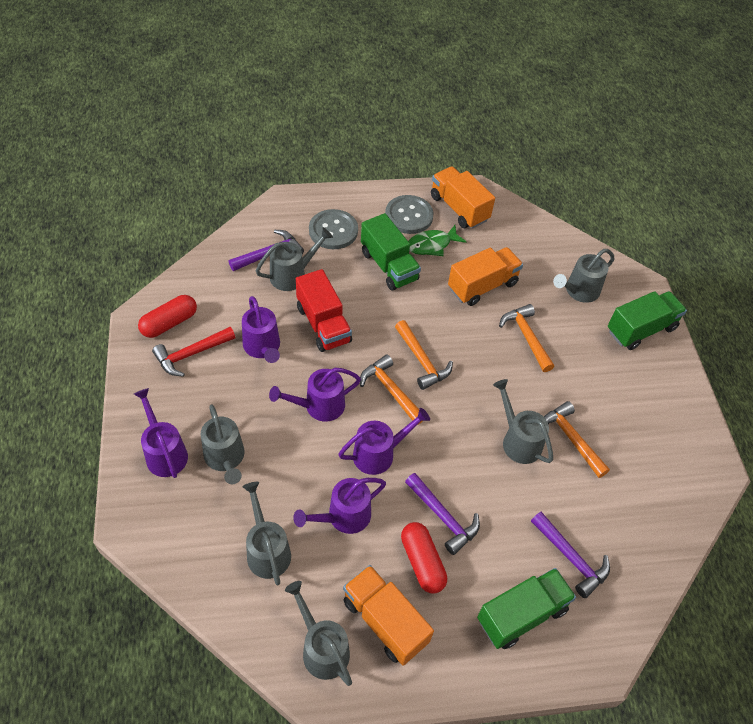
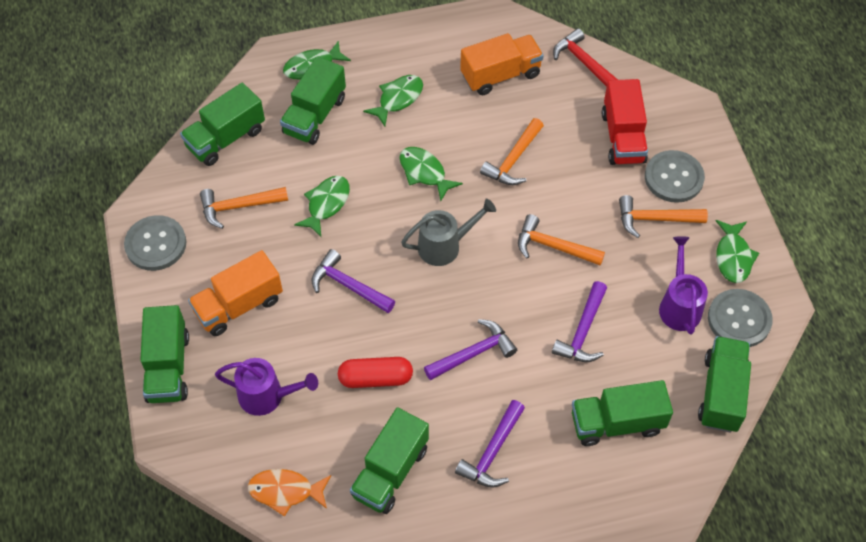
green fish: [408,225,466,256] = 1 -> [283,40,351,80] [294,176,350,237] [363,75,423,126] [399,147,463,201] [716,220,759,283] = 5
green truck: [361,213,421,291] [477,568,576,649] [608,291,687,350] = 3 -> [140,305,189,403] [180,83,265,166] [280,57,346,145] [350,407,429,514] [572,380,673,446] [698,336,751,433] = 6
grey button: [309,209,358,249] [385,195,434,234] = 2 -> [124,215,186,271] [645,150,705,203] [708,289,773,347] = 3
grey watering can: [201,405,245,484] [242,482,291,585] [256,228,333,291] [285,581,352,686] [493,379,553,464] [553,249,614,303] = 6 -> [401,199,496,266] = 1
orange fish: none = 0 -> [248,469,331,517] = 1
orange truck: [343,565,434,665] [431,166,495,228] [448,247,523,306] = 3 -> [188,250,283,336] [460,33,544,95] = 2
purple hammer: [228,230,304,271] [405,473,480,555] [531,512,610,598] = 3 -> [311,249,395,313] [424,319,517,381] [455,400,525,488] [552,281,607,362] = 4
purple watering can: [134,388,188,478] [242,296,280,363] [269,368,361,422] [293,478,386,534] [338,408,430,475] = 5 -> [215,358,318,416] [659,236,708,335] = 2
red capsule: [138,295,197,338] [401,522,447,593] = 2 -> [338,357,413,388] = 1

